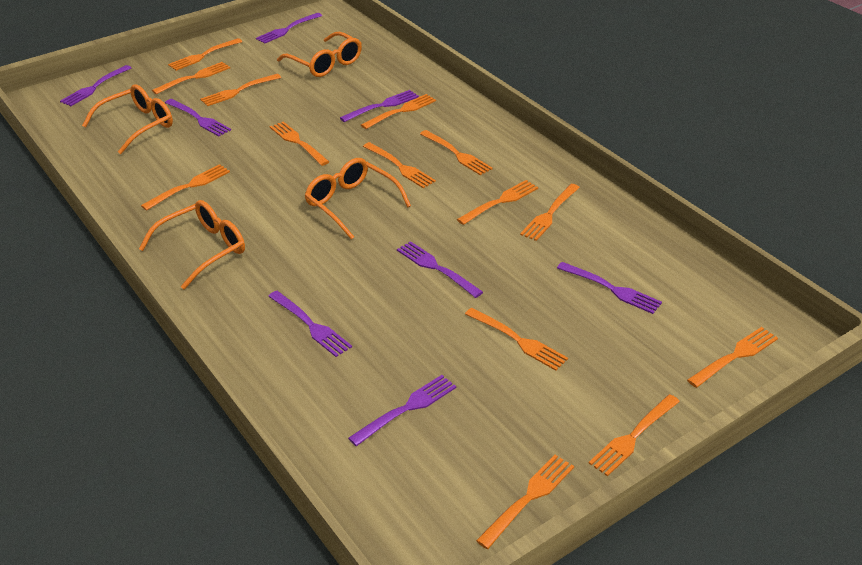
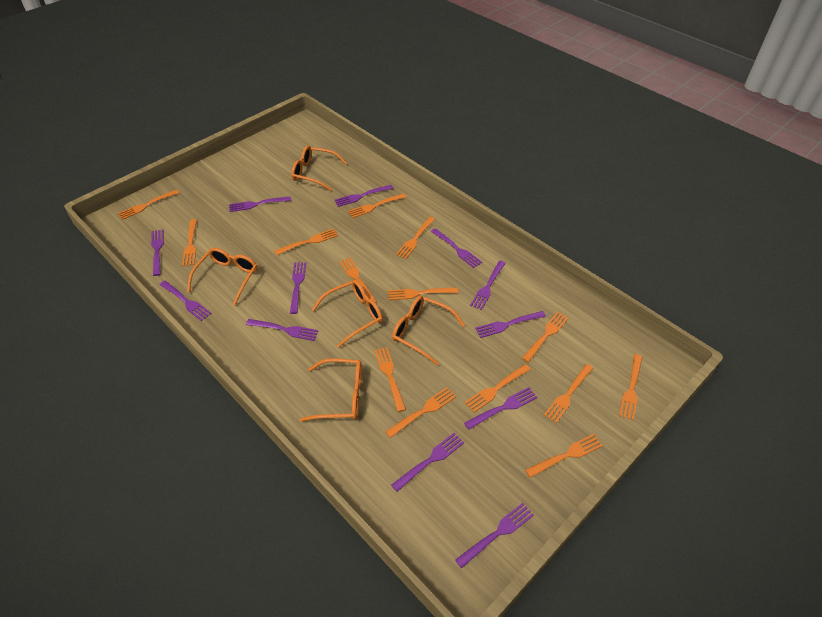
orange glasses: [82,84,173,154] [139,200,245,289] [277,32,362,77] [304,158,411,240] = 4 -> [187,248,257,306] [292,146,347,191] [300,358,362,422] [312,280,383,347] [392,296,465,365] = 5
purple fork: [60,65,131,106] [165,99,231,136] [256,13,322,44] [268,291,352,357] [340,90,419,122] [348,375,456,446] [397,241,483,298] [557,262,662,314] = 8 -> [151,229,164,276] [160,281,212,321] [229,196,291,212] [246,319,319,341] [290,262,306,314] [334,185,393,207] [391,433,464,492] [431,228,482,268] [455,503,534,568] [464,387,537,430] [470,261,506,310] [475,311,546,338] = 12

